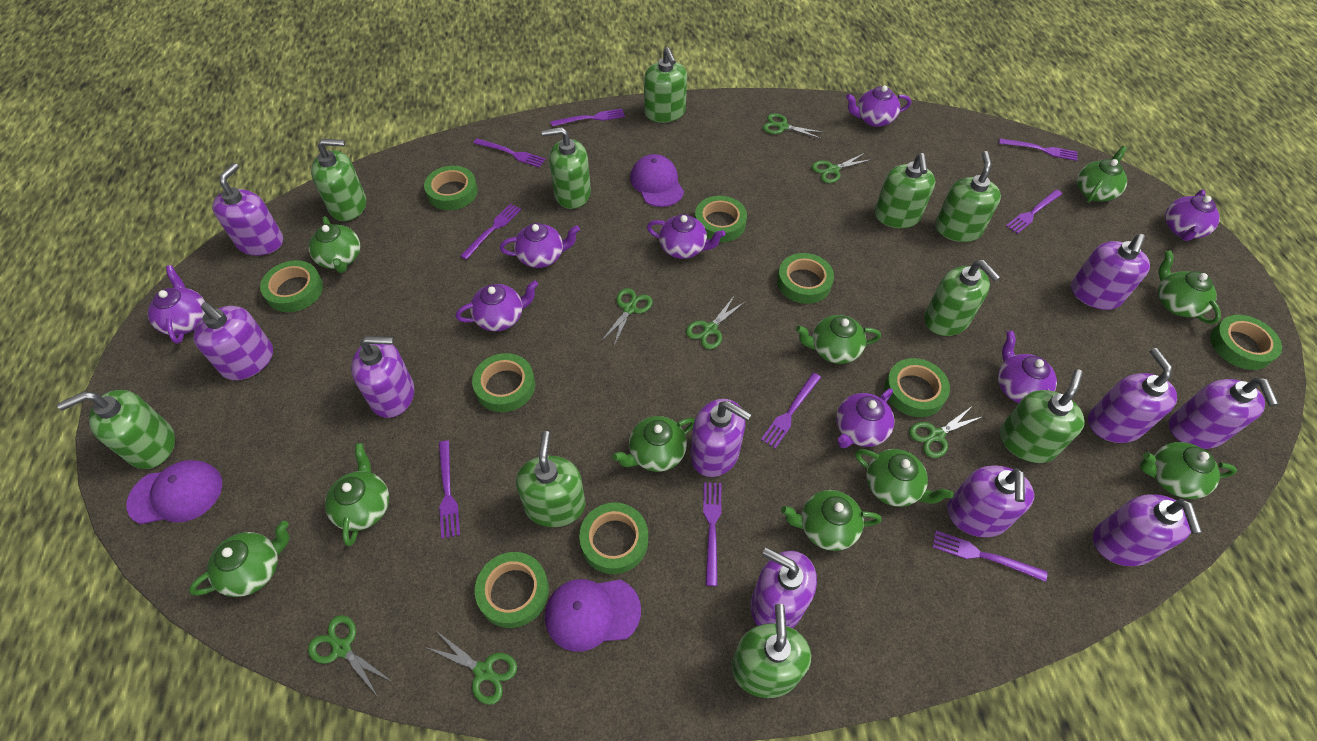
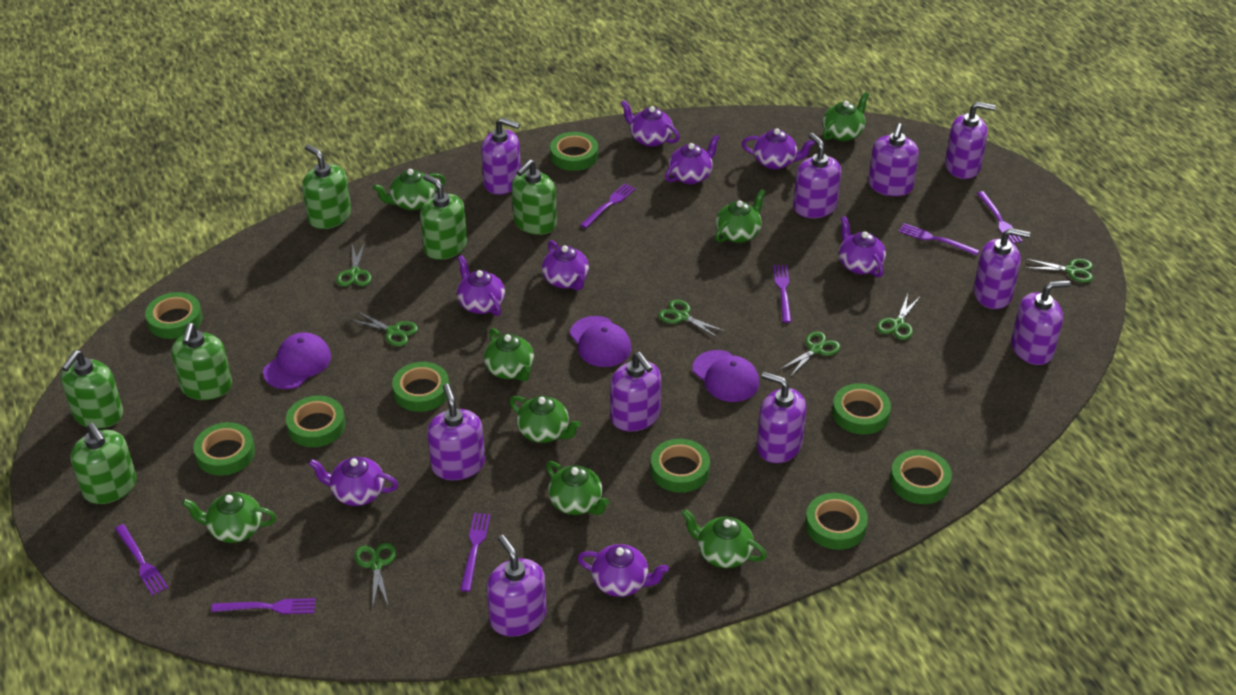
green soap dispenser: [57,390,175,469] [311,139,366,221] [516,431,585,527] [542,127,591,209] [644,47,687,123] [731,604,811,698] [875,153,935,228] [924,260,1000,336] [935,151,1001,242] [1000,369,1085,463] = 10 -> [61,350,123,429] [71,423,137,504] [171,323,232,400] [302,145,351,229] [420,174,467,260] [512,159,557,235] = 6
green teapot: [189,521,289,597] [308,216,361,273] [325,443,389,546] [612,416,695,472] [781,490,882,551] [796,315,881,364] [855,449,954,507] [1077,146,1127,202] [1140,442,1237,499] [1158,250,1221,324] = 10 -> [182,492,276,543] [373,169,446,211] [484,328,534,382] [509,396,581,443] [546,461,609,515] [682,509,767,568] [715,189,766,243] [822,92,869,141] = 8
purple fork: [439,441,460,539] [460,204,521,260] [474,139,546,167] [550,109,625,126] [703,482,721,586] [761,373,821,448] [933,531,1047,582] [999,138,1078,161] [1006,189,1062,234] = 9 -> [115,524,168,596] [211,598,316,614] [460,513,490,592] [580,183,636,228] [773,265,791,323] [899,223,980,256] [977,191,1022,244] = 7

